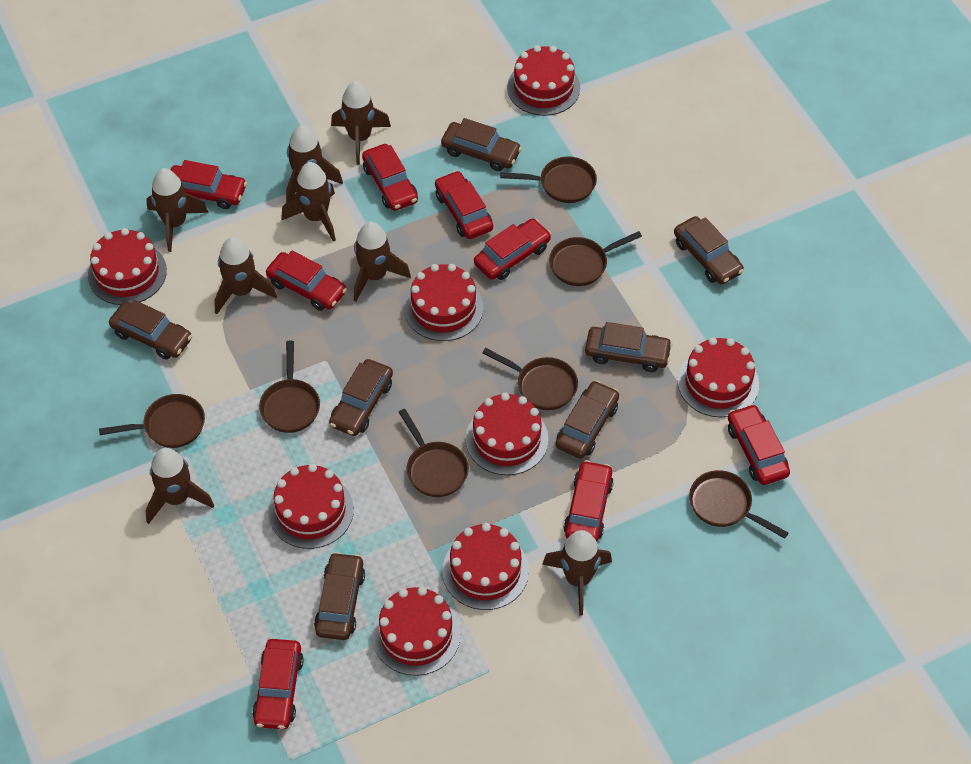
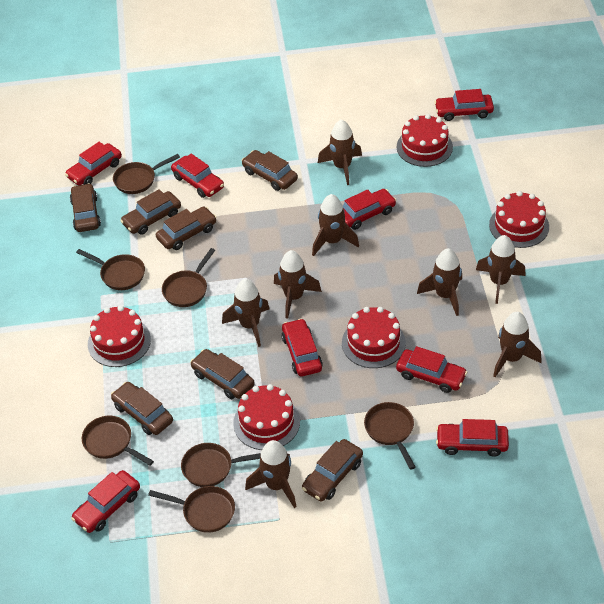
red cake: [88,228,167,305] [268,464,354,549] [372,587,461,676] [404,264,483,341] [442,523,529,610] [465,393,549,475] [507,45,580,116] [678,337,759,417] = 8 -> [88,305,151,367] [233,384,300,450] [342,307,406,368] [397,114,453,167] [489,191,549,248] = 5

